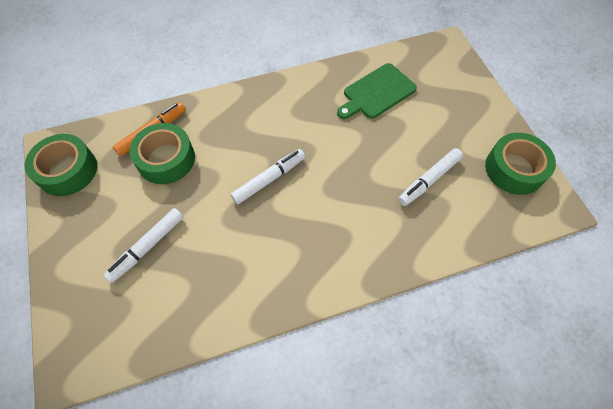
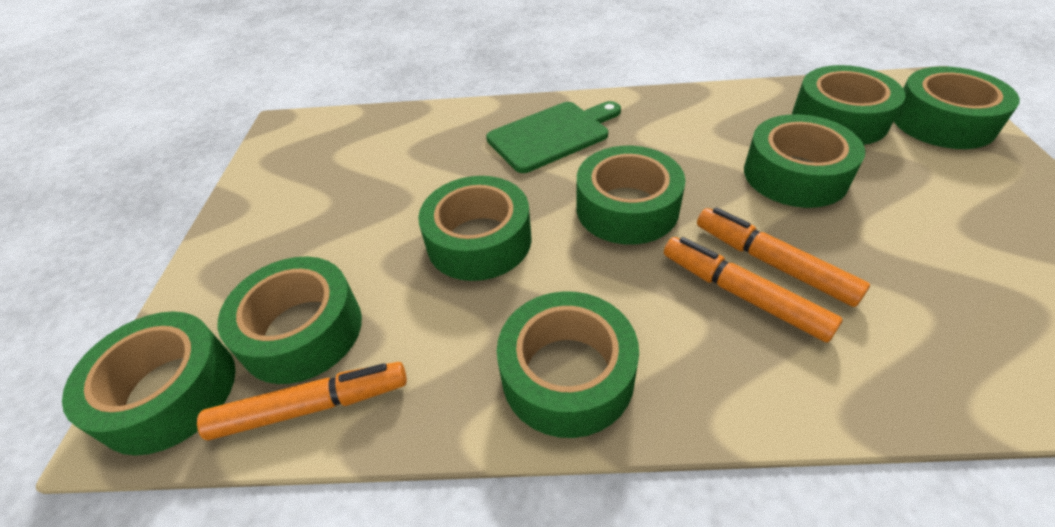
green tape: [24,134,97,196] [129,123,195,184] [485,133,556,195] = 3 -> [62,311,236,456] [218,257,362,384] [418,176,531,281] [497,291,639,438] [577,146,685,245] [744,114,865,208] [792,65,905,145] [894,66,1020,149] = 8
orange marker: [113,102,186,156] = 1 -> [197,362,407,440] [664,237,843,343] [697,207,870,307] = 3
white marker: [104,208,183,283] [230,149,305,204] [398,148,463,206] = 3 -> none = 0

